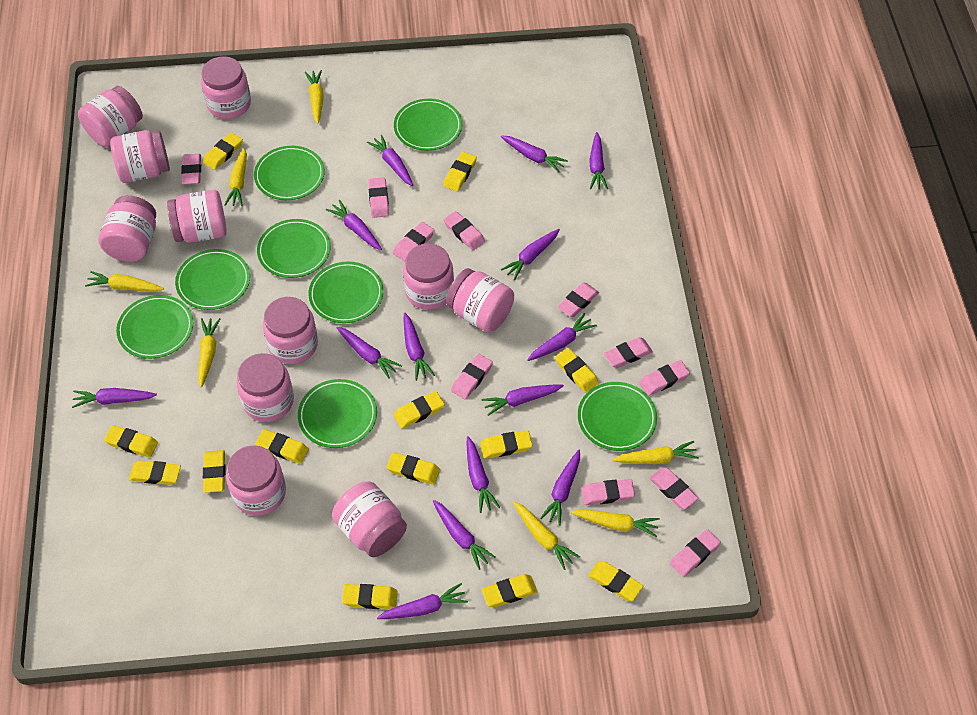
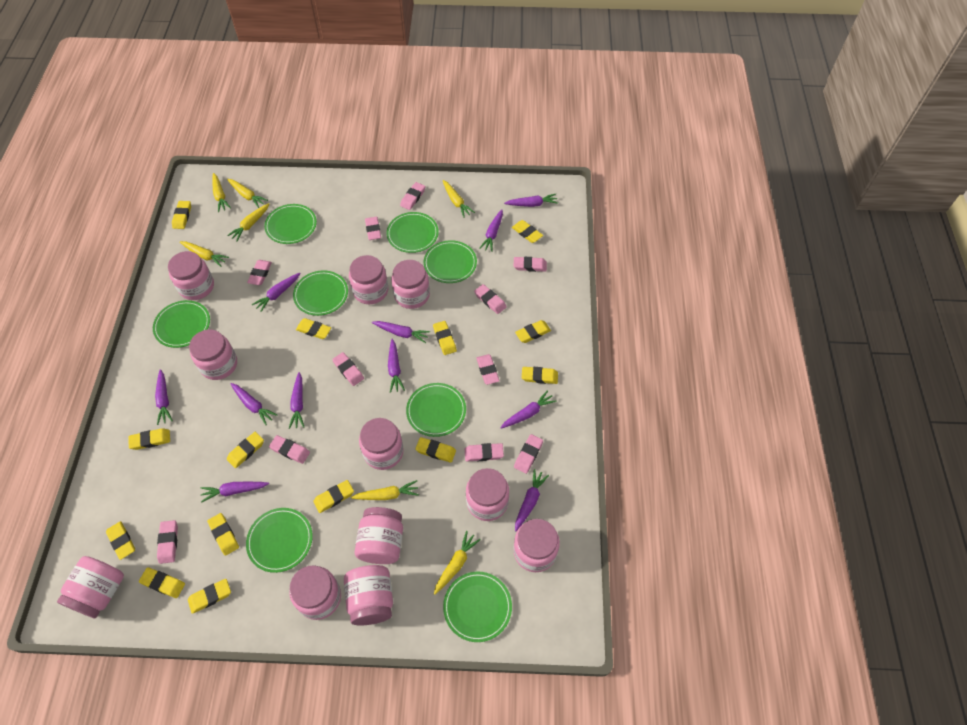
purple carrot: [72,388,157,408] [326,200,382,250] [337,327,402,379] [367,135,414,186] [377,583,468,619] [404,312,435,381] [433,500,496,570] [467,436,500,513] [482,384,564,416] [501,136,568,172] [501,229,560,280] [527,313,597,361] [540,450,580,525] [589,132,608,189] = 14 -> [155,369,173,425] [201,482,269,503] [230,383,277,425] [252,273,300,312] [289,372,304,429] [372,321,430,343] [388,339,405,393] [479,209,503,252] [500,390,557,428] [504,194,558,207] [515,469,549,531] = 11
yellow eraser: [104,425,158,458] [129,460,181,485] [203,132,243,170] [203,450,226,493] [255,429,309,464] [342,584,398,609] [387,452,440,485] [394,391,445,428] [443,152,477,192] [480,430,533,459] [482,574,538,607] [555,348,599,393] [588,561,643,601] = 13 -> [106,521,135,560] [128,428,170,450] [139,567,185,598] [172,201,191,229] [188,579,231,614] [207,513,239,556] [227,432,264,468] [296,318,331,339] [313,480,354,513] [415,437,456,463] [433,321,457,355] [512,220,543,243] [515,320,551,343] [522,367,558,384] = 14

